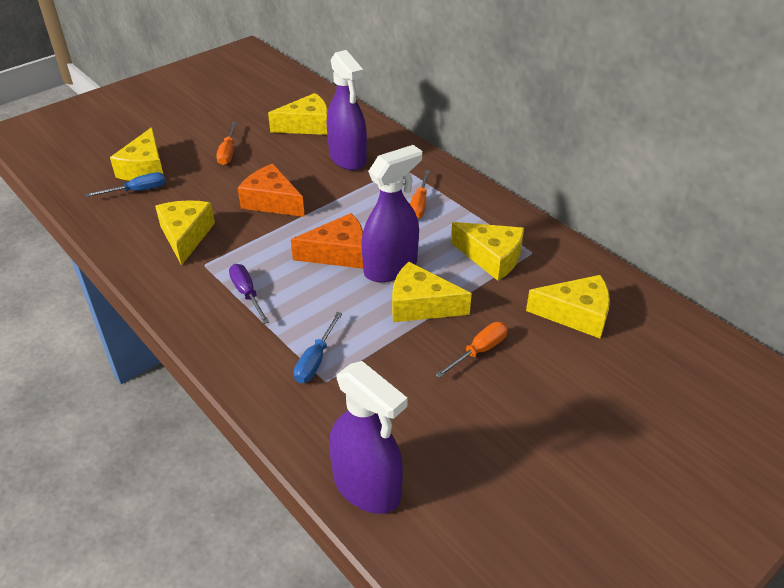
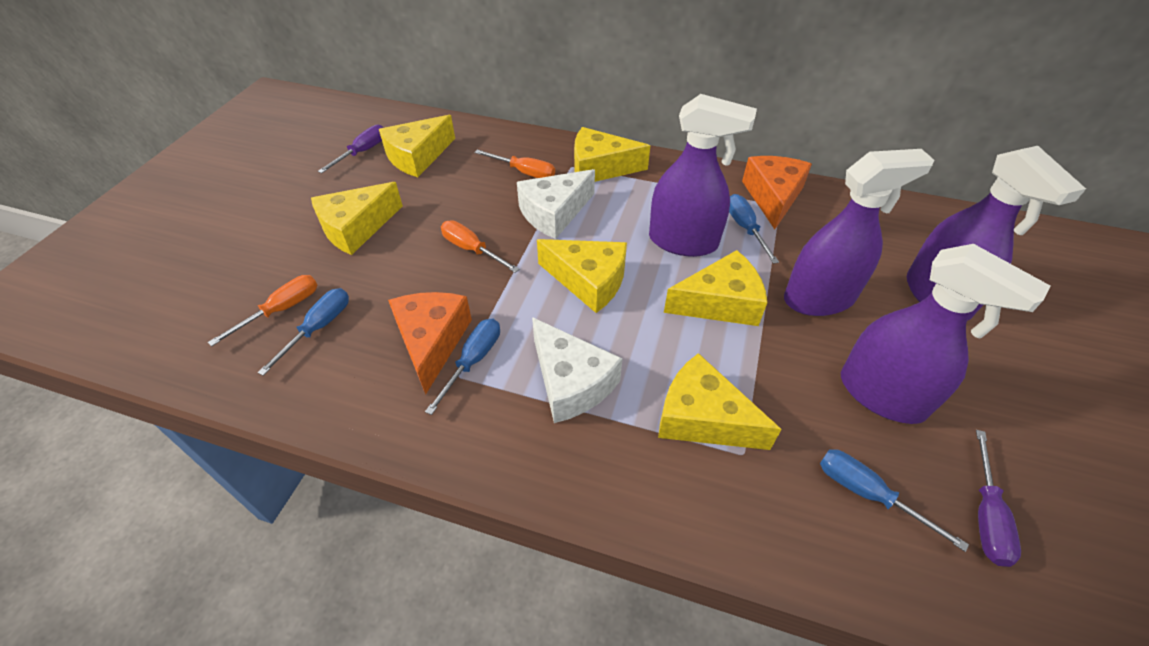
blue screwdriver: [85,172,166,197] [294,312,342,383] = 2 -> [258,288,349,376] [425,319,500,415] [729,194,779,264] [820,449,969,552] = 4
purple screwdriver: [229,264,269,324] = 1 -> [318,125,384,173] [976,430,1021,567] = 2
purple spray bottle: [327,50,367,170] [329,361,408,514] [362,145,422,282] = 3 -> [649,94,757,257] [784,149,934,316] [841,244,1051,424] [907,146,1086,321] = 4
white cheese: none = 0 -> [517,169,595,239] [532,317,623,423] = 2

